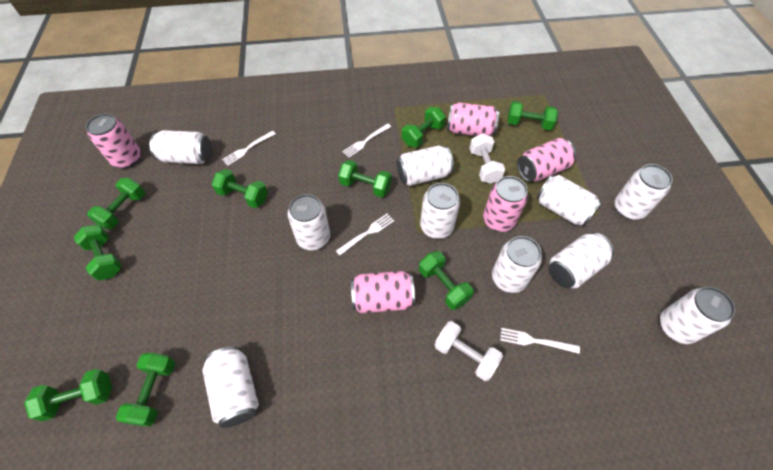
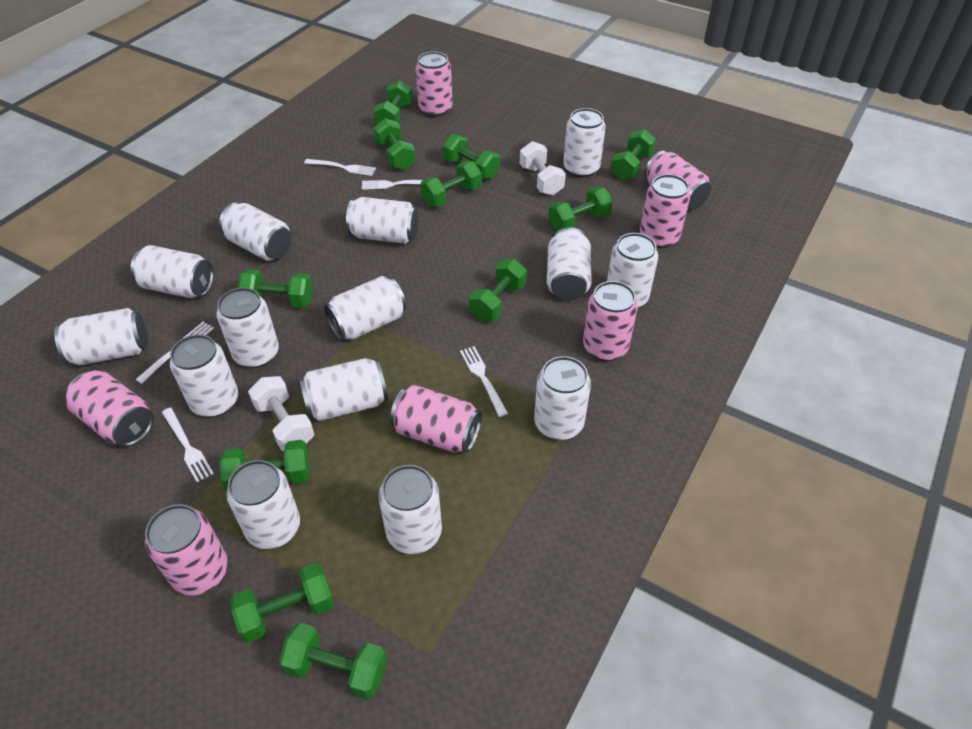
green dumbbell: [24,369,112,422] [74,225,122,280] [87,178,145,229] [116,353,175,426] [212,169,268,208] [338,160,392,198] [402,107,446,147] [419,251,474,310] [507,101,558,130] = 9 -> [220,440,310,490] [230,563,334,643] [238,269,313,308] [279,623,387,700] [374,80,413,124] [374,118,416,170] [420,161,482,207] [443,134,500,179] [469,259,527,321] [548,187,613,231] [610,129,656,181] = 11
pink can: [86,114,141,168] [351,271,415,313] [447,102,499,136] [483,176,528,232] [517,138,576,182] = 5 -> [65,370,154,447] [145,504,228,596] [390,385,482,453] [416,51,452,117] [583,281,638,361] [640,174,690,248] [645,151,711,210] = 7
white can: [150,130,211,164] [202,346,259,428] [288,194,330,250] [397,145,454,186] [420,183,460,239] [492,236,542,293] [537,175,601,226] [549,232,614,288] [615,164,673,220] [660,287,735,344] = 10 -> [54,308,148,365] [130,245,214,298] [170,334,238,417] [216,287,279,368] [219,203,292,261] [226,460,300,549] [300,358,388,421] [324,276,406,341] [346,197,418,244] [379,465,442,554] [534,356,591,440] [547,228,591,300] [563,108,606,178] [607,233,658,308] = 14
white fork: [222,131,276,166] [336,214,394,255] [342,124,391,157] [500,328,580,354] = 4 -> [135,322,214,384] [162,408,214,483] [304,159,376,176] [361,180,422,190] [460,346,508,417] = 5

